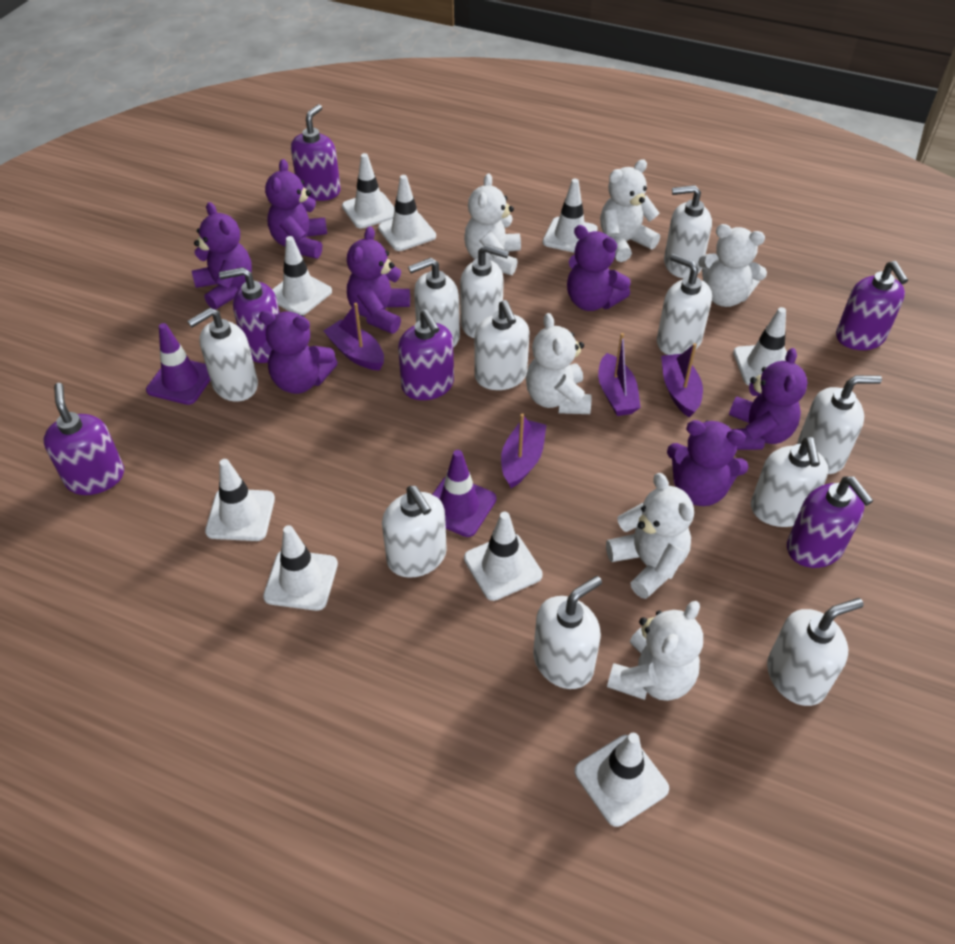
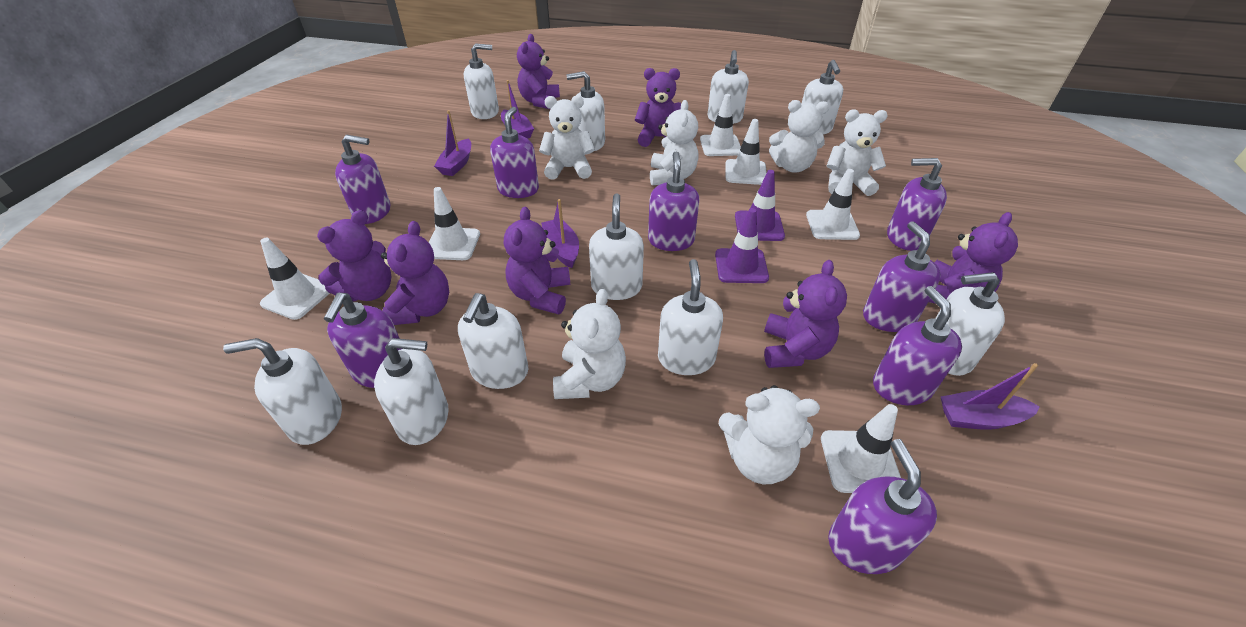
purple soap dispenser: [43,383,124,495] [219,267,280,363] [291,104,341,201] [398,309,454,400] [787,476,873,568] [836,261,908,350] = 6 -> [324,293,401,388] [335,135,390,224] [490,107,539,198] [648,152,699,251] [828,439,937,574] [863,221,941,332] [873,286,962,405] [887,158,947,251] = 8
white soap dispenser: [187,308,258,402] [382,486,447,578] [408,257,460,348] [460,244,509,338] [474,300,530,390] [533,576,602,689] [657,253,712,355] [664,185,712,278] [751,437,828,527] [767,598,864,706] [797,375,882,474] = 11 -> [223,338,342,445] [374,338,449,445] [458,293,528,389] [464,43,499,119] [566,71,605,151] [589,193,644,300] [658,259,723,375] [707,50,749,124] [802,60,843,134] [935,272,1005,376] = 10
white traffic cone: [205,459,275,541] [263,525,338,611] [272,236,332,315] [342,153,395,229] [378,175,436,251] [464,512,543,601] [543,179,598,253] [575,733,669,827] [733,307,787,385] = 9 -> [260,238,330,320] [429,187,480,260] [700,94,741,156] [725,119,767,185] [806,169,860,240] [821,404,901,493] = 6

